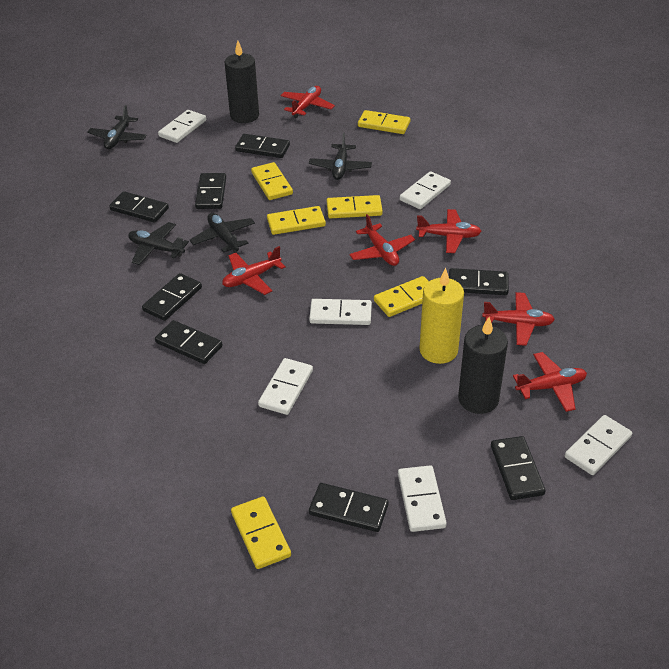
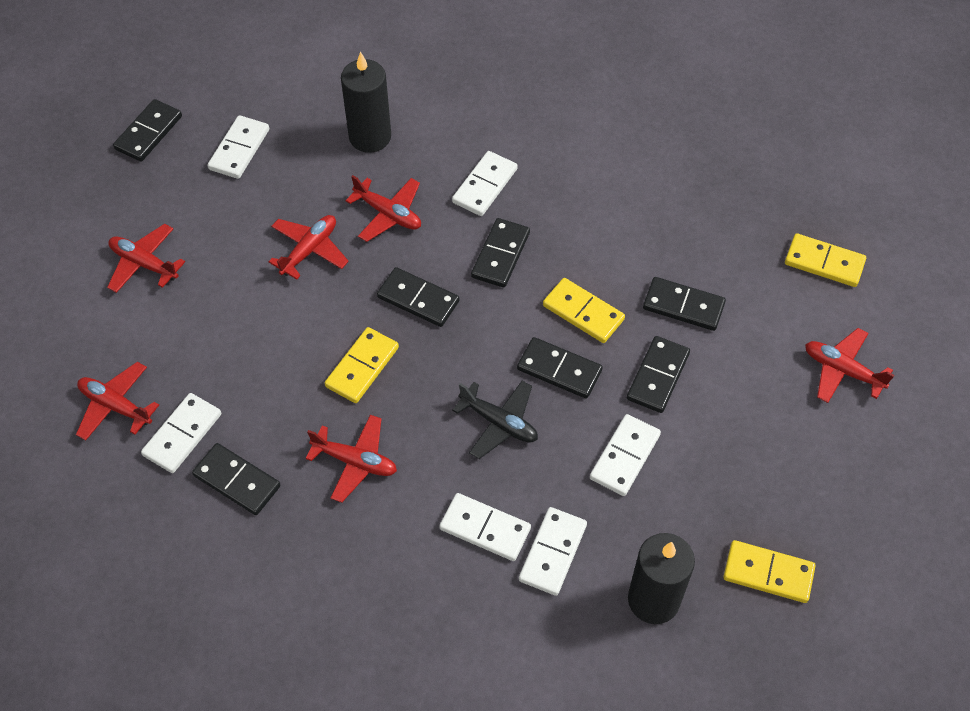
black domino: [109,191,169,223] [142,273,202,321] [155,320,223,364] [195,173,226,209] [235,134,290,158] [309,483,389,532] [449,268,509,295] [491,436,546,500] = 8 -> [113,99,182,162] [192,443,281,515] [377,267,459,327] [471,218,530,288] [517,337,603,398] [627,336,690,413] [643,277,726,331] = 7
black plane: [87,105,147,149] [128,222,189,265] [190,213,255,253] [309,132,372,180] = 4 -> [452,381,538,459] = 1
yellow candle: [420,268,464,364] = 1 -> none = 0
yellow domino: [231,496,291,569] [251,162,293,200] [267,206,326,235] [327,195,383,218] [358,110,410,134] [374,276,429,317] = 6 -> [325,327,399,403] [543,278,625,343] [723,540,815,603] [785,233,866,287] = 4

